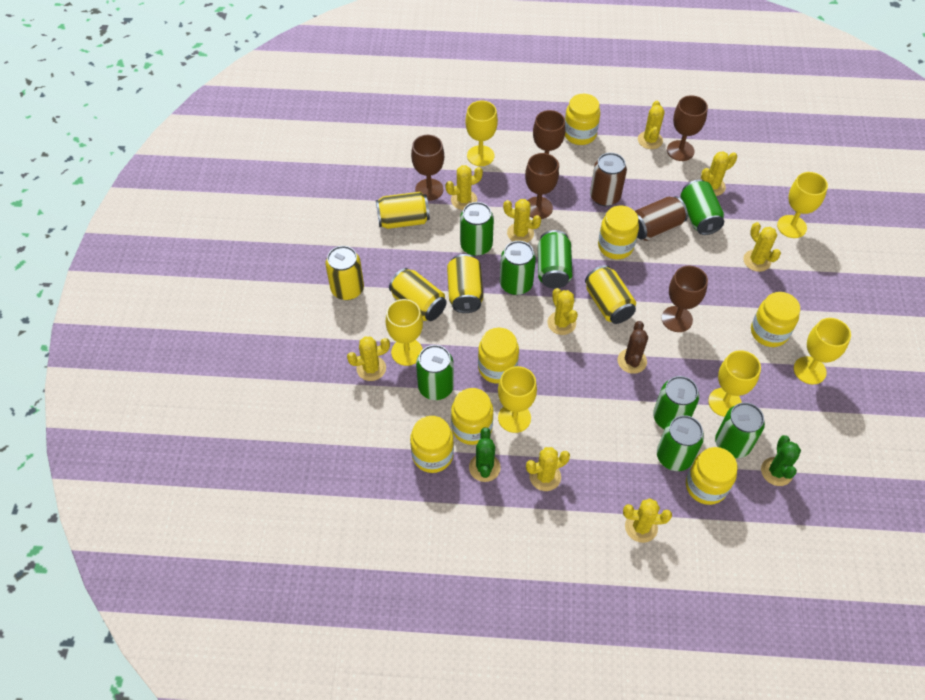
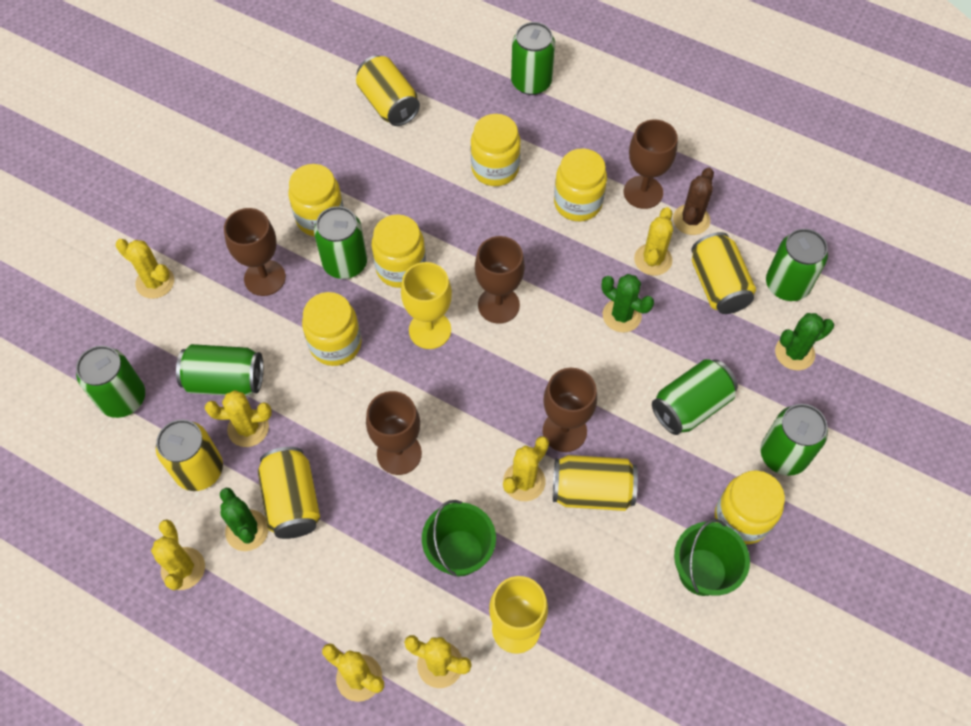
brown can: [590,153,627,206] [635,196,688,241] = 2 -> none = 0
green bucket: none = 0 -> [422,500,496,576] [674,519,750,596] = 2
green cactus: [469,428,501,482] [761,435,801,486] = 2 -> [220,488,269,551] [602,274,654,332] [775,313,834,370] = 3
green can: [416,345,454,400] [460,202,494,256] [500,241,536,295] [538,230,572,289] [653,376,699,429] [657,415,704,471] [680,180,724,235] [715,402,765,458] = 8 -> [76,346,145,418] [176,344,263,396] [314,206,367,279] [511,22,555,95] [652,359,738,435] [761,404,828,476] [766,229,828,301] = 7
yellow cactus: [347,336,390,381] [445,165,483,210] [503,199,541,243] [526,447,570,491] [547,288,578,335] [623,498,672,543] [638,100,665,149] [701,151,737,196] [743,222,781,272] = 9 -> [116,239,174,299] [151,519,205,590] [205,390,272,447] [322,643,384,702] [404,635,472,688] [503,436,549,501] [634,207,673,276] = 7
yellow goblet: [386,299,423,366] [466,101,498,166] [498,366,537,433] [708,350,761,417] [777,172,828,238] [794,318,851,384] = 6 -> [401,262,452,349] [489,576,548,654] = 2
yellow jar: [410,416,454,473] [451,388,493,445] [478,328,519,384] [565,94,600,145] [598,206,639,259] [686,447,738,505] [751,292,800,347] = 7 -> [288,164,344,237] [302,292,361,366] [371,214,426,288] [471,114,521,186] [554,148,607,221] [715,471,785,544] = 6

